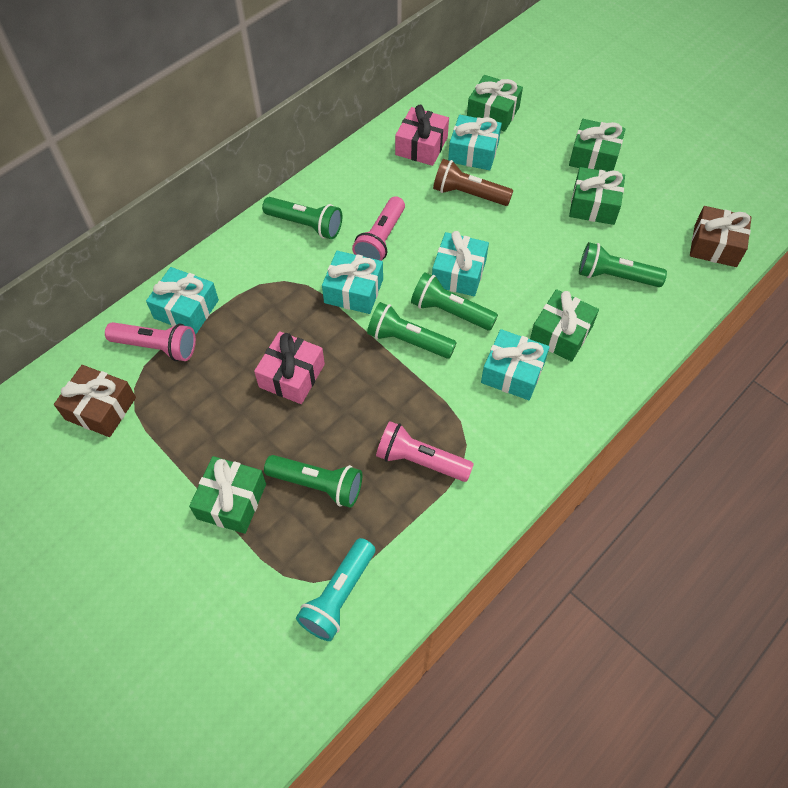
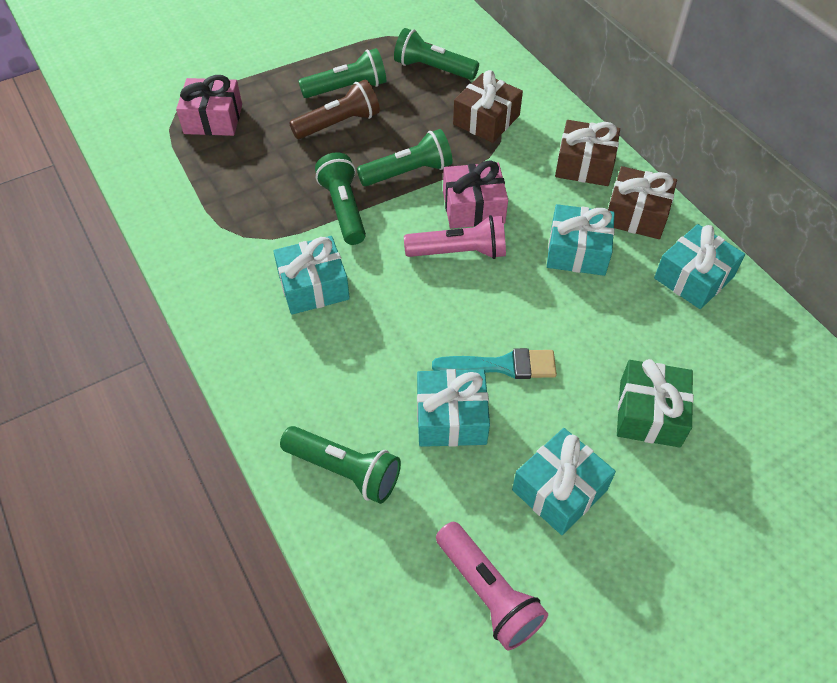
brown gift: [54,365,136,437] [690,206,752,267] = 2 -> [453,70,523,143] [555,120,620,186] [608,166,677,239] = 3
green gift: [189,456,266,534] [467,75,523,132] [530,289,599,362] [569,119,625,172] [569,167,625,225] = 5 -> [617,359,694,448] = 1
pink flashlight: [105,322,196,361] [352,196,405,261] [376,421,474,482] = 3 -> [404,215,506,259] [436,522,548,650] = 2
turquoise brush: none = 0 -> [432,348,557,379] = 1
turquoise flashlight: [296,538,375,641] = 1 -> none = 0

